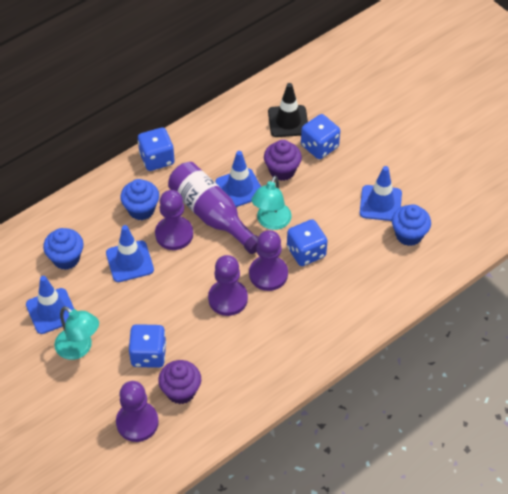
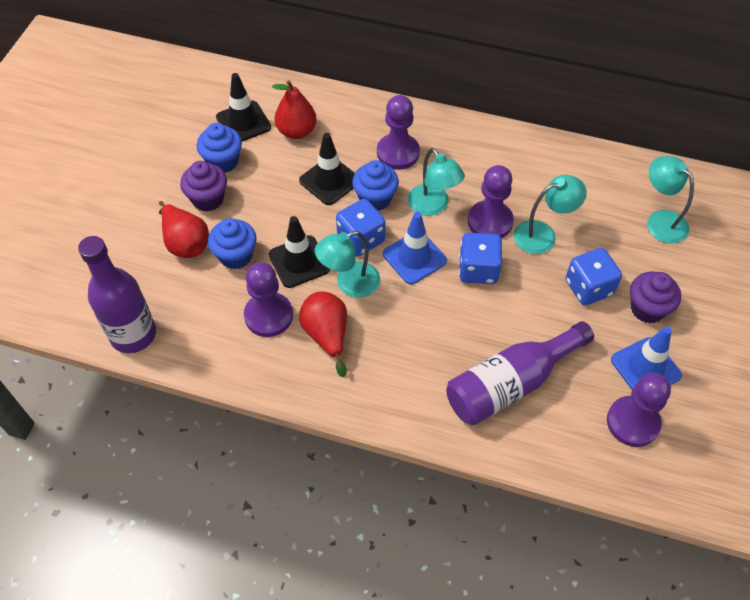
black traffic cone: [268,83,308,137] = 1 -> [216,73,271,142] [269,216,330,288] [299,133,355,205] = 3
blue dice: [129,324,166,368] [138,127,175,171] [287,219,328,266] [301,114,340,159] = 4 -> [336,199,386,256] [459,233,502,284] [566,248,622,305] = 3
blue traffic cone: [26,276,74,334] [106,225,154,282] [215,151,261,207] [360,166,402,221] = 4 -> [383,212,447,285] [611,326,682,390] = 2
purple bottle: [168,162,258,254] = 1 -> [78,236,156,353] [446,321,594,425] = 2
red pear: none = 0 -> [159,201,209,258] [272,80,317,139] [299,291,347,377] = 3
turquoise lamp: [54,306,99,360] [251,176,292,230] = 2 -> [315,231,380,298] [408,148,465,216] [514,175,587,254] [647,156,694,243] = 4

